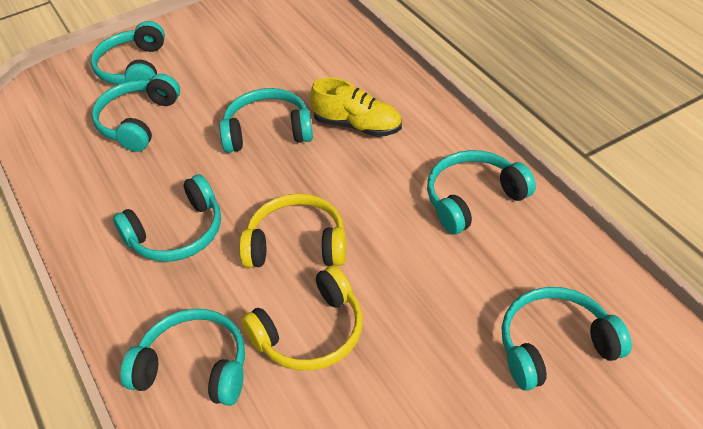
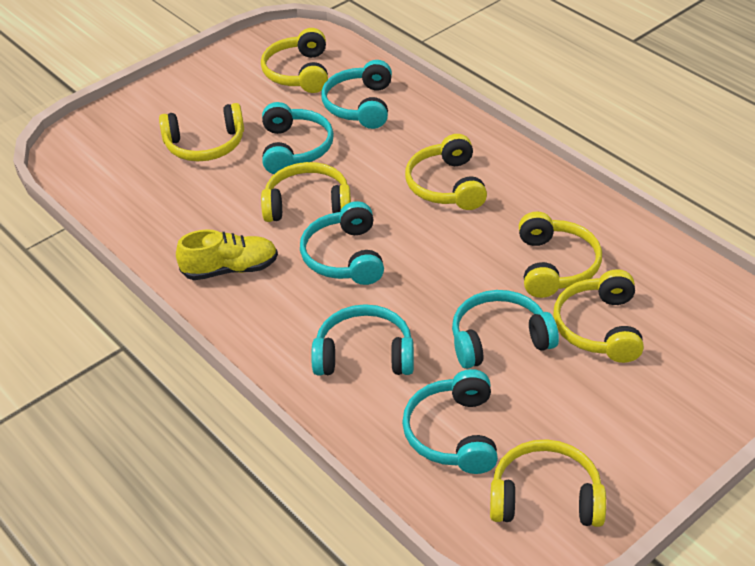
turquoise headphones: [91,21,165,92] [92,74,180,152] [113,174,221,262] [120,309,245,406] [219,88,313,153] [427,150,536,234] [501,287,632,391] = 7 -> [262,102,334,174] [300,201,384,285] [311,304,414,375] [321,60,392,129] [402,369,498,474] [452,290,559,369] = 6
yellow headphones: [239,193,346,268] [241,265,363,371] = 2 -> [159,103,244,161] [261,28,328,93] [261,162,351,222] [405,134,487,210] [490,439,606,527] [519,211,602,298] [553,269,644,363] = 7

